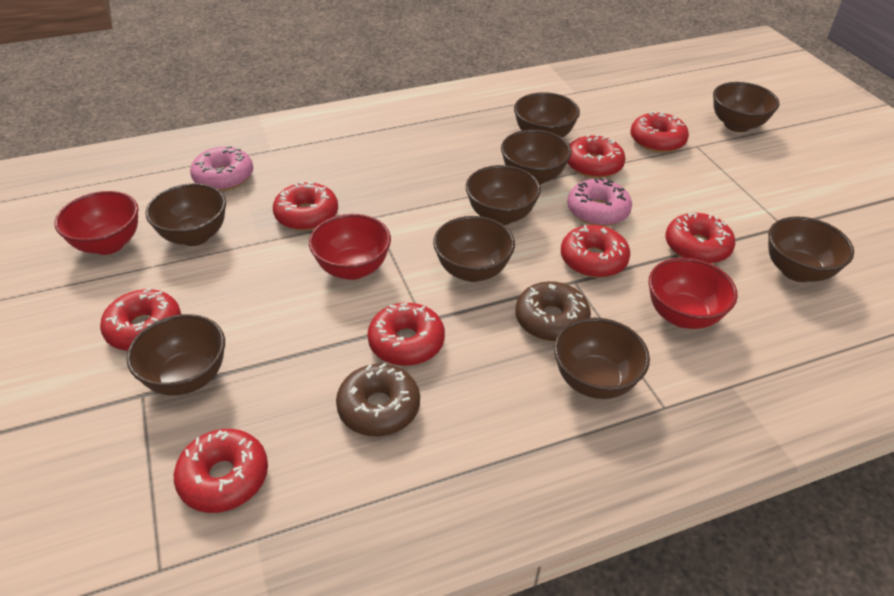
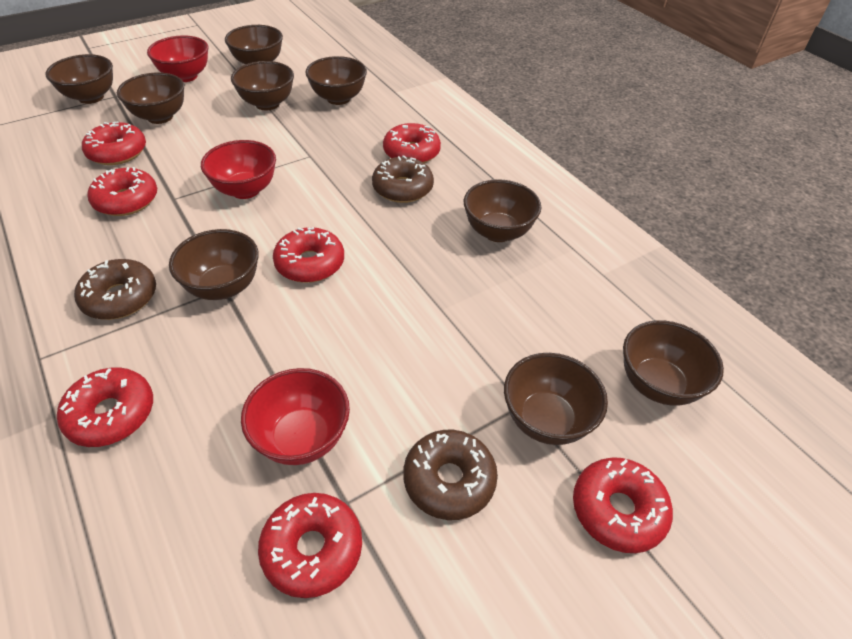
brown donut: [336,363,420,436] [515,281,591,341] = 2 -> [74,259,156,320] [372,155,434,203] [403,430,498,520] = 3
pink donut: [190,146,253,191] [567,178,632,226] = 2 -> none = 0
red donut: [100,288,181,351] [174,429,268,513] [273,182,338,231] [367,303,445,366] [561,225,630,278] [567,134,626,178] [630,111,689,153] [665,213,735,264] = 8 -> [57,367,153,447] [82,122,146,165] [87,167,157,216] [258,493,362,598] [273,227,344,283] [383,123,441,163] [573,457,673,553] = 7

